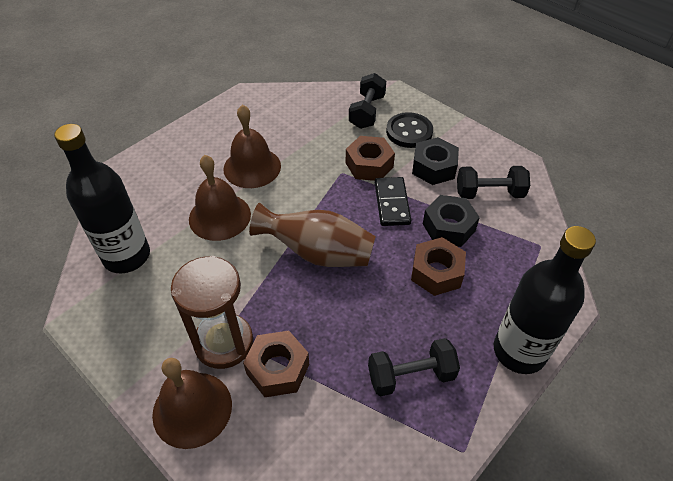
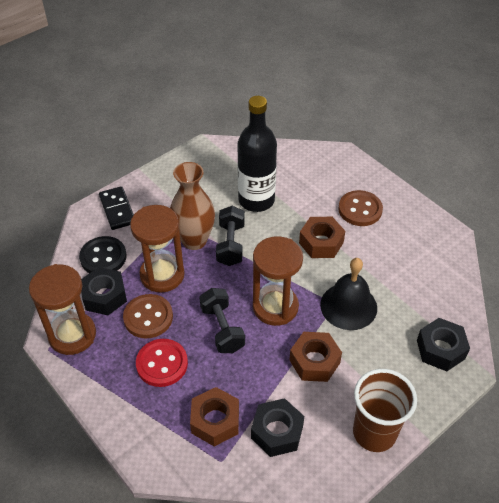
black bell: none = 0 -> [320,258,377,330] = 1
black bottle: [54,124,150,273] [494,226,596,374] = 2 -> [237,96,277,212] = 1
black dumbbell: [349,73,386,129] [368,338,460,396] [457,166,530,199] = 3 -> [199,288,245,353] [216,206,245,266] = 2
black nut: [412,137,459,185] [423,195,480,247] = 2 -> [81,267,127,315] [251,398,304,457] [417,318,470,371] = 3
brown bell: [152,358,232,449] [189,155,251,241] [223,105,281,188] = 3 -> none = 0
brown button: none = 0 -> [123,294,173,338] [338,190,383,226] = 2
brown cup: none = 0 -> [353,369,417,452] = 1
brown hourglass: [171,256,253,369] = 1 -> [29,264,96,355] [130,205,185,292] [253,236,303,326] = 3
red button: none = 0 -> [136,339,188,387] = 1

